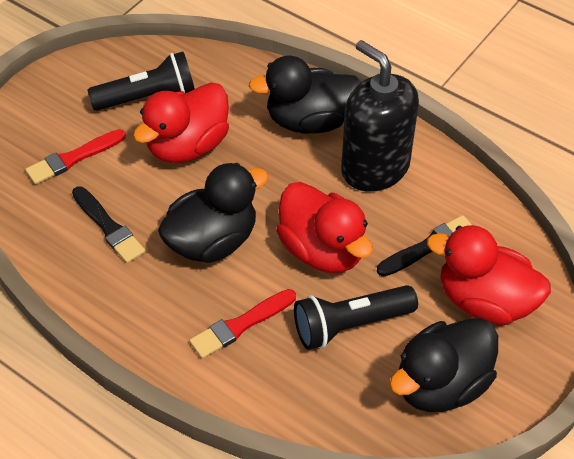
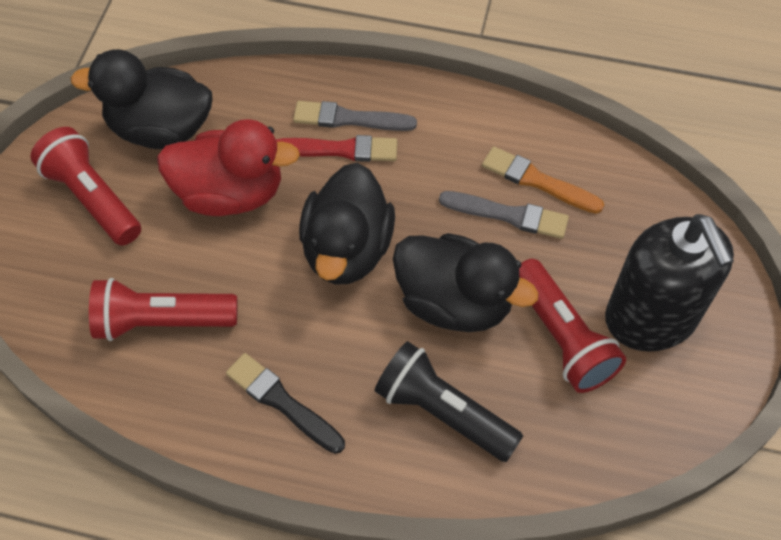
black brush: [72,186,146,263] [377,215,472,276] = 2 -> [226,353,345,454] = 1
black flashlight: [88,52,195,111] [294,285,418,350] = 2 -> [375,341,523,462] = 1
grey brush: none = 0 -> [293,101,417,131] [439,191,569,239] = 2
orange brush: none = 0 -> [482,146,604,214] = 1
red brush: [25,129,126,185] [190,289,296,359] = 2 -> [276,135,397,162] = 1
red duck: [133,83,229,163] [276,182,373,273] [427,225,551,325] = 3 -> [157,119,300,216] = 1
red flashlight: none = 0 -> [30,127,141,246] [89,278,237,341] [519,259,626,393] = 3

